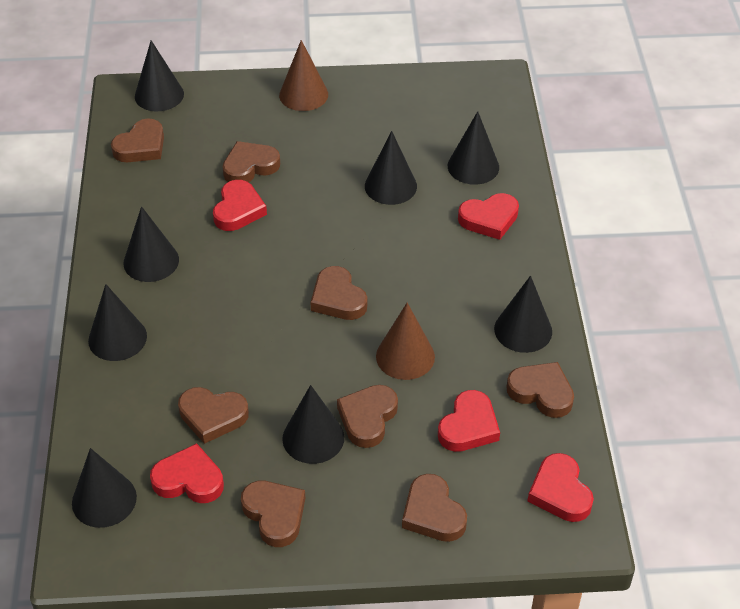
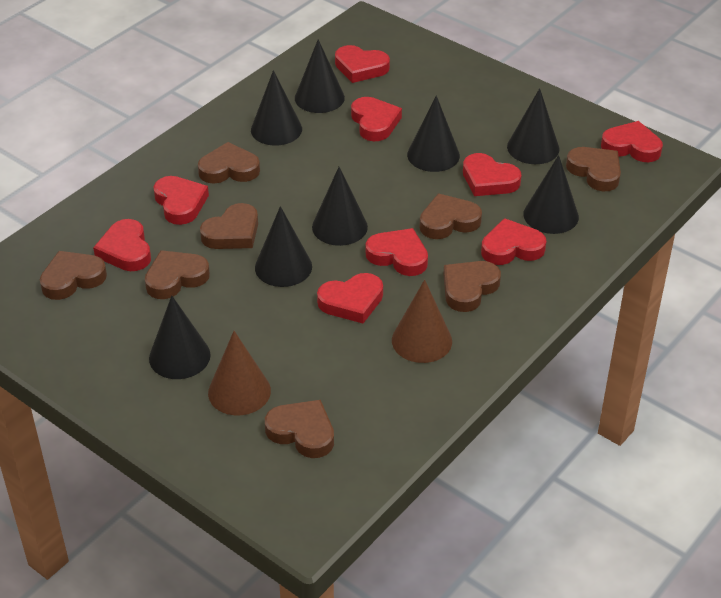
red heart: [150,443,224,503] [213,180,267,231] [438,390,500,452] [458,193,519,240] [528,453,594,522] = 5 -> [93,219,151,271] [153,176,209,225] [317,273,383,323] [335,45,390,83] [351,97,402,141] [366,228,428,276] [463,153,521,196] [481,218,546,265] [601,121,663,162] = 9

